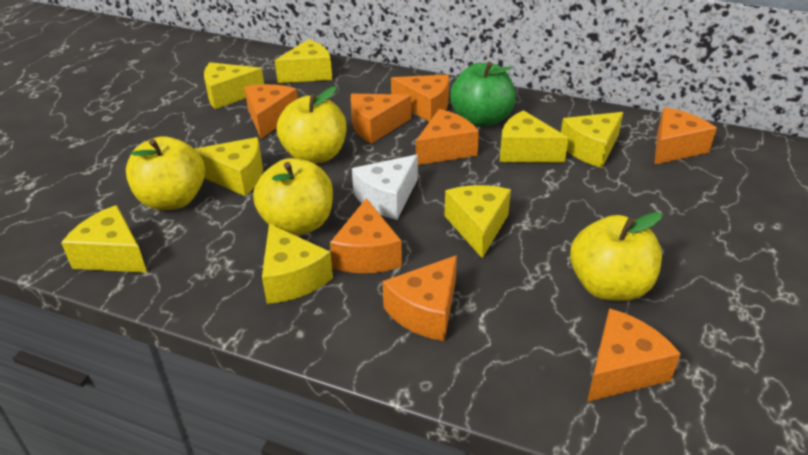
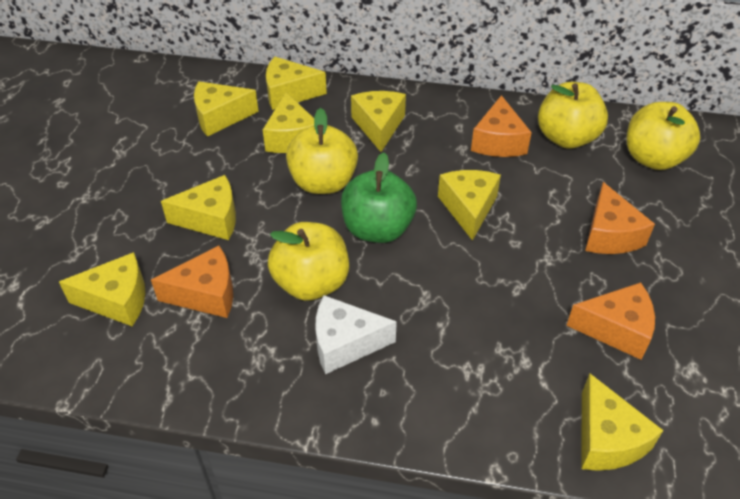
orange cheese: [244,84,298,139] [330,198,402,273] [351,94,411,144] [383,255,457,341] [391,75,449,122] [416,109,479,165] [587,308,681,402] [654,107,717,165] = 8 -> [151,246,233,318] [471,95,532,157] [566,282,655,360] [585,182,655,254] = 4

